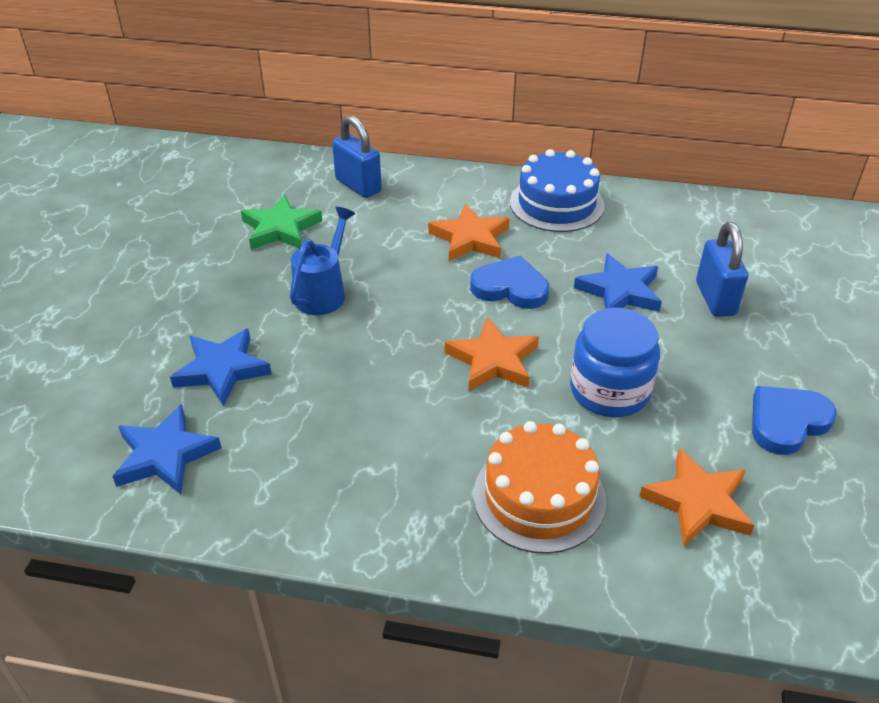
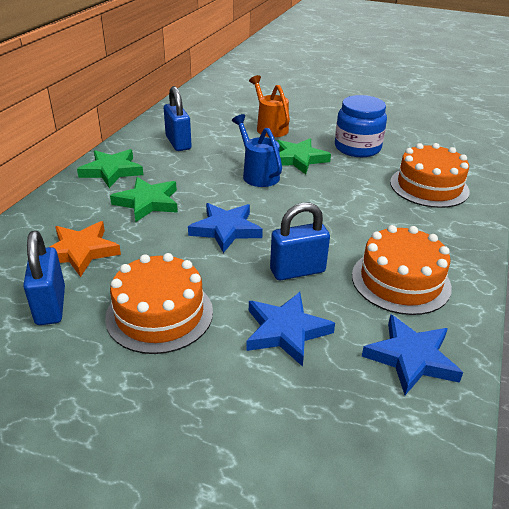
blue cake: [510,149,605,232] = 1 -> none = 0
blue heart: [470,256,549,309] [752,386,837,455] = 2 -> none = 0
blue padlock: [332,115,382,198] [696,222,748,317] = 2 -> [23,231,65,325] [164,86,192,151] [270,202,330,280] = 3
green star: [241,194,322,250] = 1 -> [77,149,143,188] [110,177,178,222] [277,138,331,174] = 3
orange cake: [473,421,606,554] = 1 -> [105,253,213,354] [352,225,452,315] [390,143,470,208] = 3
orange star: [428,204,510,261] [445,317,539,392] [639,448,755,547] = 3 -> [50,221,121,277] = 1
orange watering can: none = 0 -> [249,75,290,137] = 1

